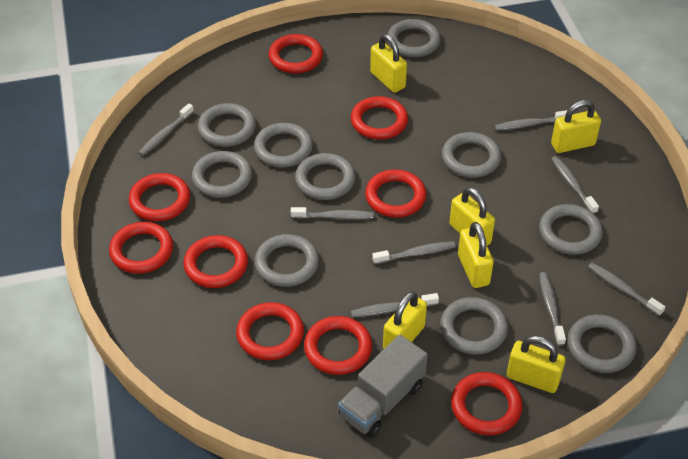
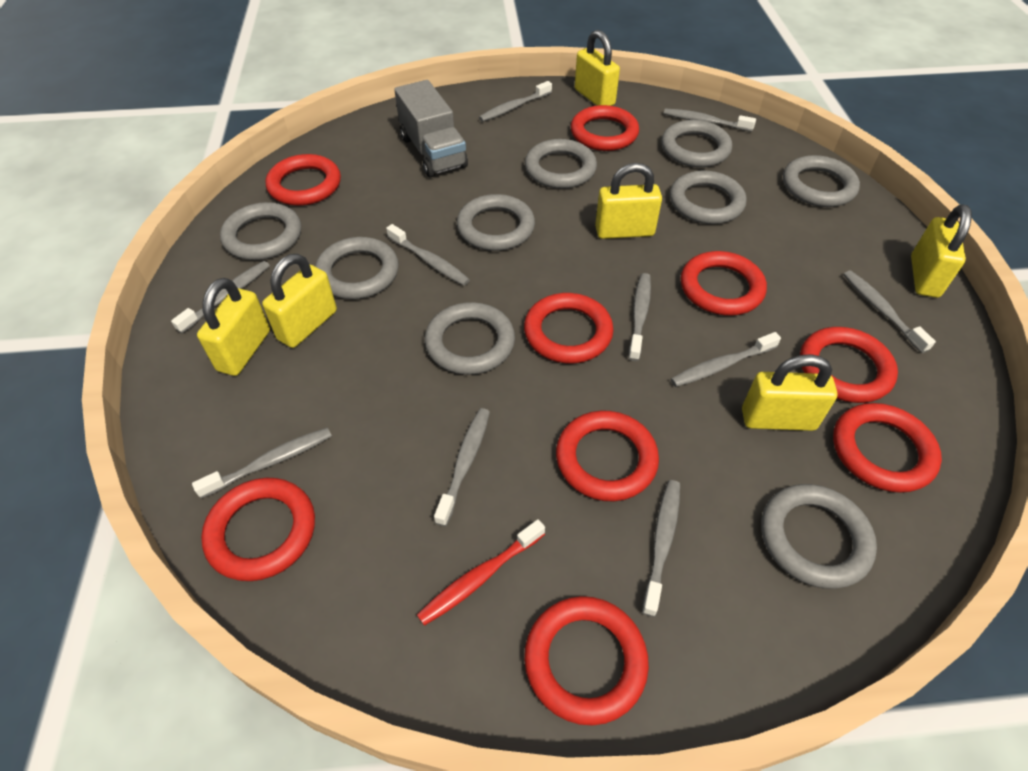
grey ring: [192,151,252,198] [198,103,256,147] [254,123,313,168] [255,234,319,287] [295,153,355,200] [388,19,441,57] [440,297,508,355] [442,132,501,178] [539,204,603,255] [567,314,637,373] = 10 -> [220,202,301,260] [315,237,399,299] [425,302,515,375] [457,194,535,251] [525,139,597,189] [661,120,732,167] [670,170,746,224] [761,484,877,589] [783,155,860,207] = 9
grey toothbrush: [138,103,194,156] [291,207,374,220] [351,293,439,317] [372,241,455,264] [495,110,567,131] [539,272,566,346] [551,156,599,214] [588,262,665,316] = 8 -> [171,261,270,334] [192,427,332,499] [386,224,470,285] [434,408,490,527] [479,81,552,122] [628,273,651,361] [642,480,680,617] [664,109,756,132] [671,332,781,387] [843,270,936,353] = 10
red toothbrush: none = 0 -> [417,519,545,626] = 1

